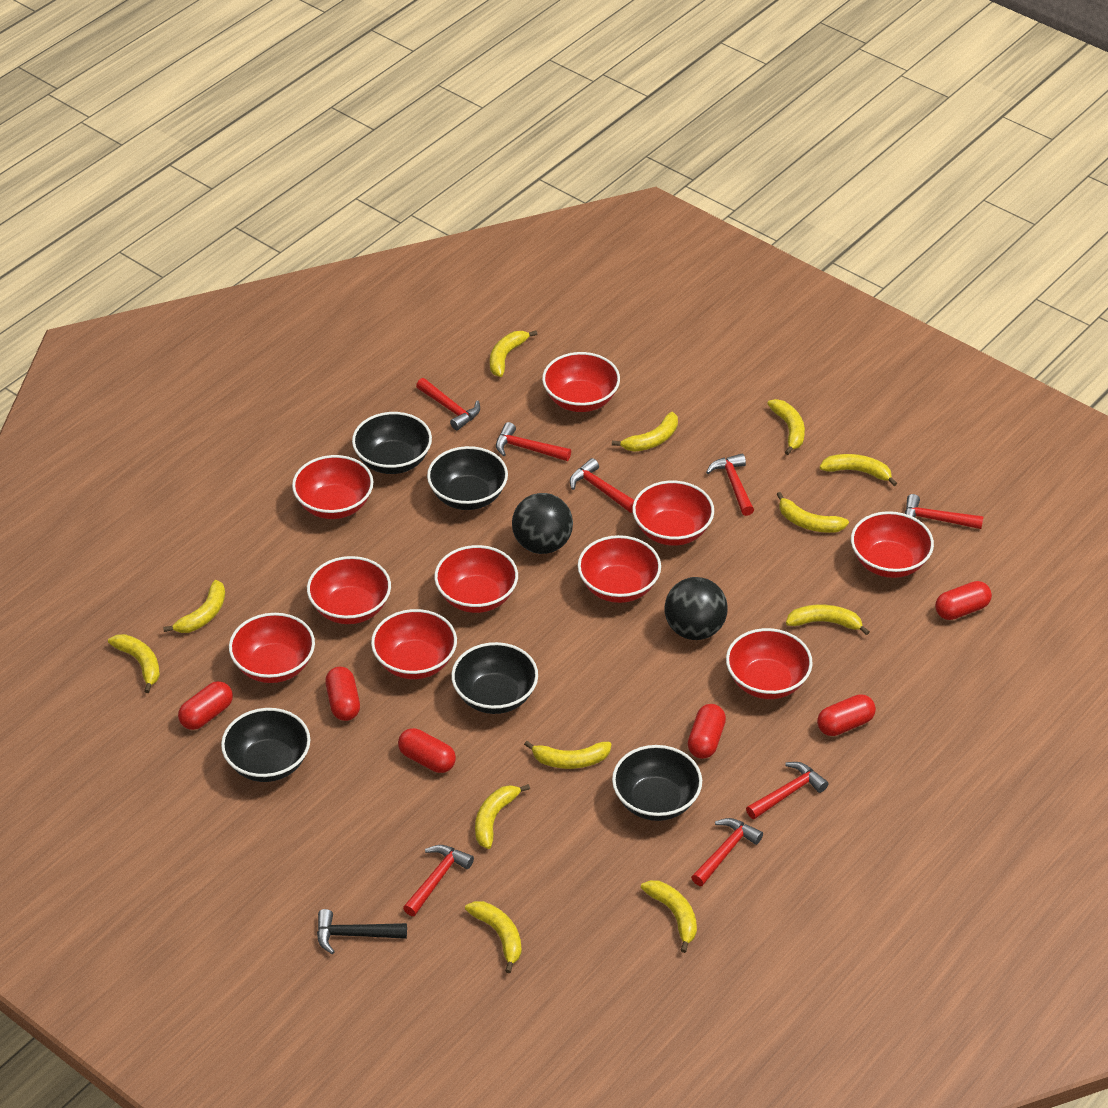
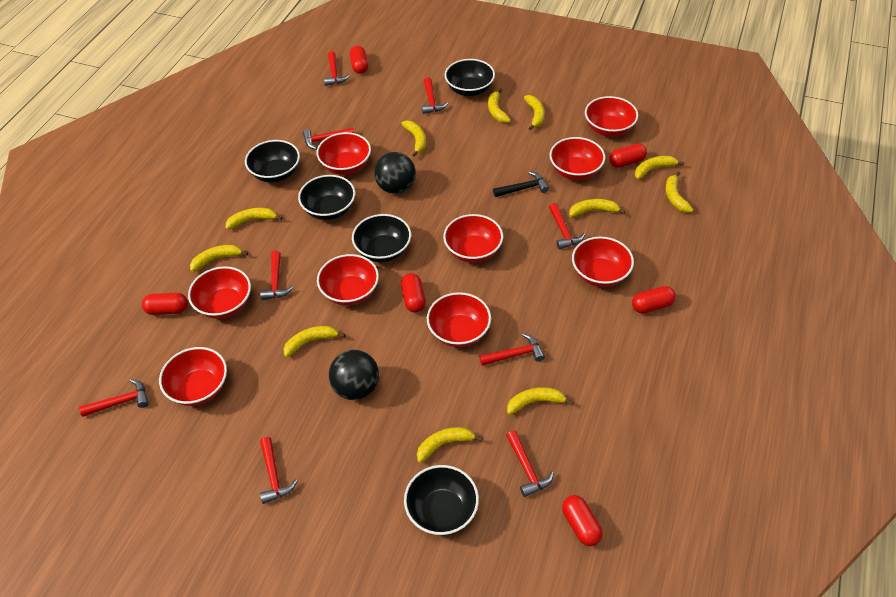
red bowl: [229,613,315,683] [292,455,373,519] [307,556,391,624] [371,609,457,679] [434,545,518,613] [542,352,620,412] [578,535,661,603] [632,481,714,546] [726,628,813,699] [851,511,934,578] = 10 -> [159,347,227,406] [188,266,251,319] [316,132,371,175] [317,254,379,306] [427,292,491,347] [443,214,503,263] [550,137,605,180] [572,237,634,287] [585,96,638,137] = 9
red hammer: [403,845,474,916] [416,378,480,430] [496,422,571,461] [570,458,634,513] [691,818,763,886] [706,453,754,516] [746,762,828,819] [905,494,984,529] = 8 -> [79,379,149,417] [260,251,293,300] [260,437,297,504] [303,127,354,150] [324,52,350,86] [422,77,448,114] [479,333,545,366] [506,430,554,497] [549,203,585,249] = 9
yellow banana: [108,634,160,693] [163,580,225,633] [465,901,522,973] [475,784,530,849] [490,331,537,377] [524,741,611,769] [612,412,678,452] [641,880,697,953] [767,399,805,455] [777,492,849,533] [786,605,870,635] [820,454,897,486] = 12 -> [190,245,248,272] [226,208,282,229] [283,326,345,357] [402,120,426,157] [417,427,483,463] [488,88,510,123] [507,387,573,415] [524,95,545,130] [569,199,626,217] [635,156,685,179] [665,171,693,213] = 11

